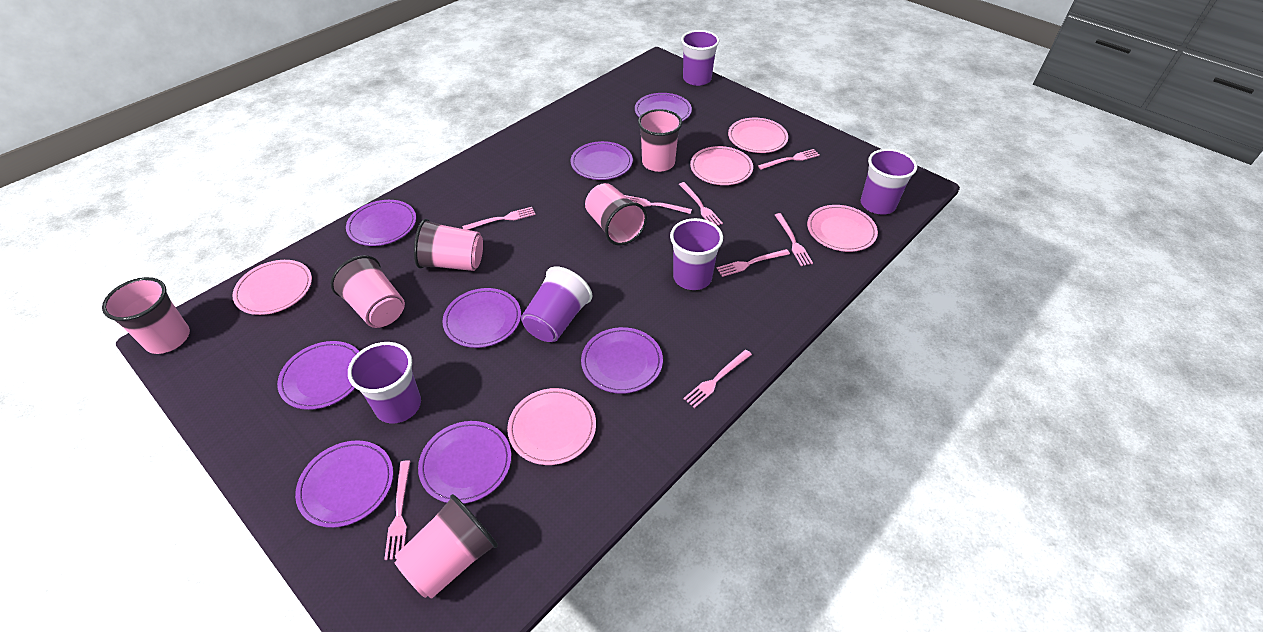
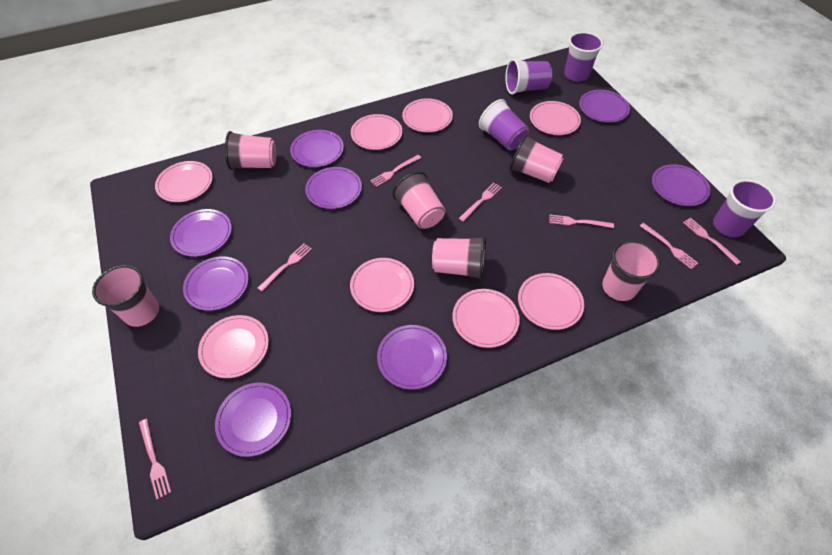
pink fork: [384,460,410,560] [462,207,536,230] [625,195,692,214] [679,182,723,226] [683,350,752,408] [717,249,790,277] [758,149,820,170] [775,213,813,266] = 8 -> [139,419,171,499] [258,243,312,291] [371,155,421,187] [459,183,502,222] [549,214,614,228] [640,223,698,269] [683,218,741,265] = 7
pink plate: [232,260,312,315] [507,388,596,465] [690,146,753,185] [728,118,788,153] [807,205,878,252] = 5 -> [155,161,213,202] [198,315,269,378] [350,258,414,312] [351,114,402,150] [402,98,453,132] [452,289,520,348] [518,273,584,330] [530,101,581,135] = 8
purple cup: [348,342,421,423] [521,266,592,342] [670,218,723,290] [681,30,719,86] [861,149,917,215] = 5 -> [479,99,529,150] [505,59,552,95] [564,32,603,82] [713,180,776,237] = 4

